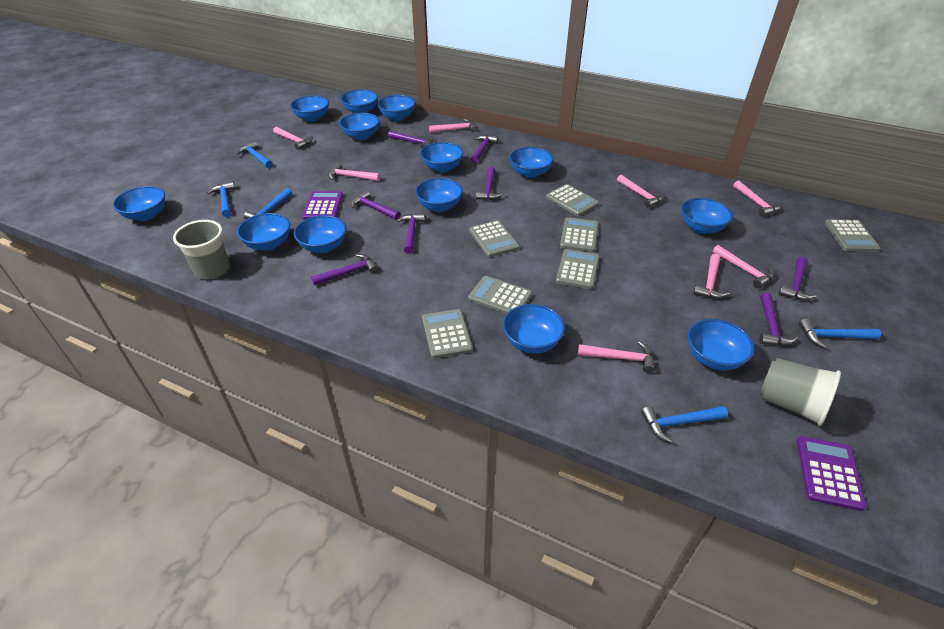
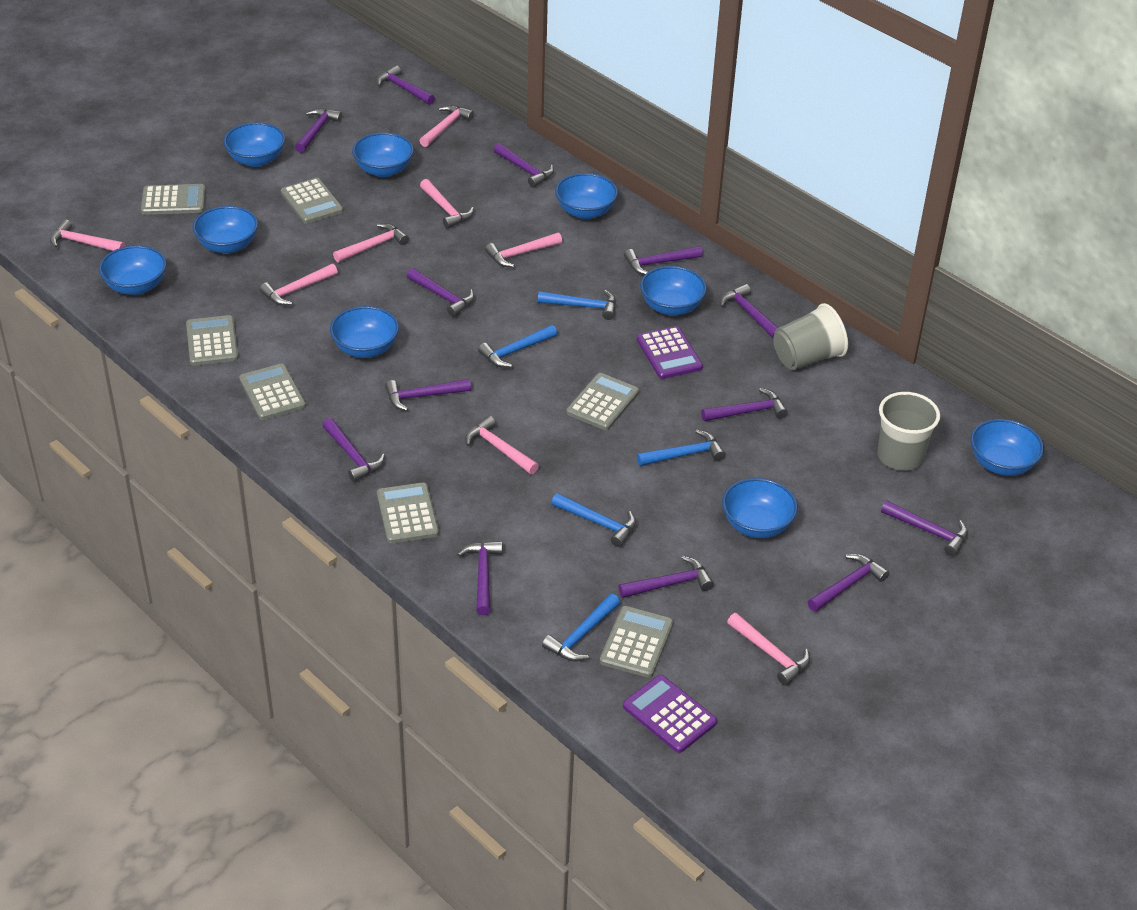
blue bowl: [113,186,165,221] [237,213,290,251] [290,95,329,122] [294,215,347,253] [339,113,380,140] [340,89,378,113] [377,95,415,121] [415,178,463,212] [420,142,463,172] [502,304,565,353] [509,147,553,178] [681,198,733,234] [688,319,755,371] = 13 -> [99,245,166,295] [193,206,258,254] [223,122,285,167] [330,306,399,358] [352,132,414,177] [555,173,618,219] [640,266,707,315] [722,478,798,538] [971,419,1044,476] = 9
purple hammer: [311,254,378,286] [351,190,401,220] [388,131,434,148] [396,213,425,254] [471,135,498,163] [476,167,504,200] [759,292,798,346] [779,256,817,300] = 8 -> [295,108,342,153] [322,418,385,482] [377,65,435,105] [385,379,471,411] [406,268,474,317] [457,541,502,615] [494,143,554,188] [618,556,714,598] [624,246,703,275] [701,388,788,421] [720,284,779,339] [808,554,889,612] [881,500,968,556] = 13

